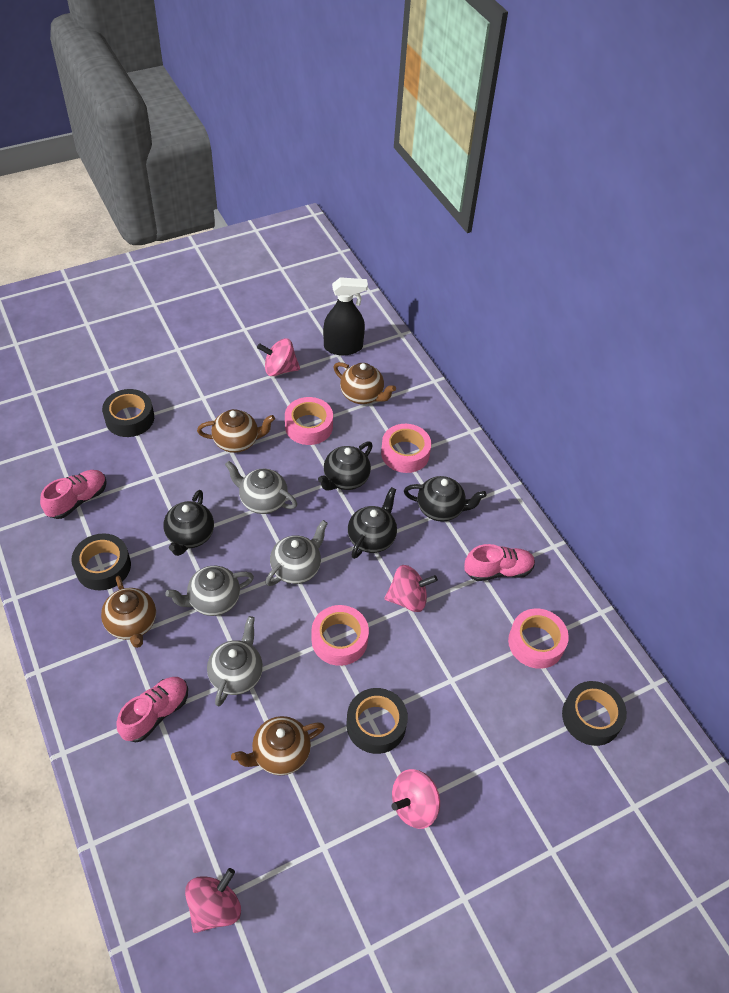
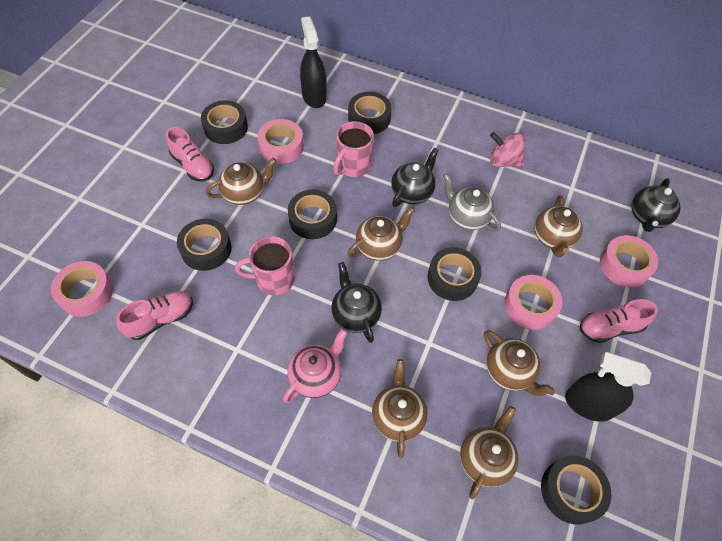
black spray bottle: [323,277,368,355] = 1 -> [300,16,327,108] [565,352,651,422] = 2
black tape: [71,533,131,590] [102,389,154,437] [347,688,408,754] [562,681,627,746] = 4 -> [177,219,231,271] [201,100,248,144] [288,190,337,239] [348,92,392,134] [428,247,482,301] [541,455,611,525] = 6
black teapot: [163,490,214,556] [318,441,373,490] [348,487,397,559] [404,476,487,522] = 4 -> [331,262,382,343] [391,147,439,207] [631,178,681,232] = 3
brown teapot: [101,576,156,648] [197,409,275,453] [231,716,325,775] [334,362,396,404] = 4 -> [206,158,277,205] [348,207,415,261] [372,359,428,458] [460,406,518,499] [484,330,555,396] [535,195,583,257] = 6
grey teapot: [165,566,254,616] [207,616,263,707] [225,461,297,514] [266,520,328,586] = 4 -> [443,173,501,231] = 1
pink mug: none = 0 -> [235,236,295,295] [333,121,374,177] = 2
pink spinning top: [185,868,241,933] [257,338,300,376] [384,565,438,612] [392,769,440,829] = 4 -> [490,132,525,167] = 1
pink teapot: none = 0 -> [283,329,347,403] = 1

